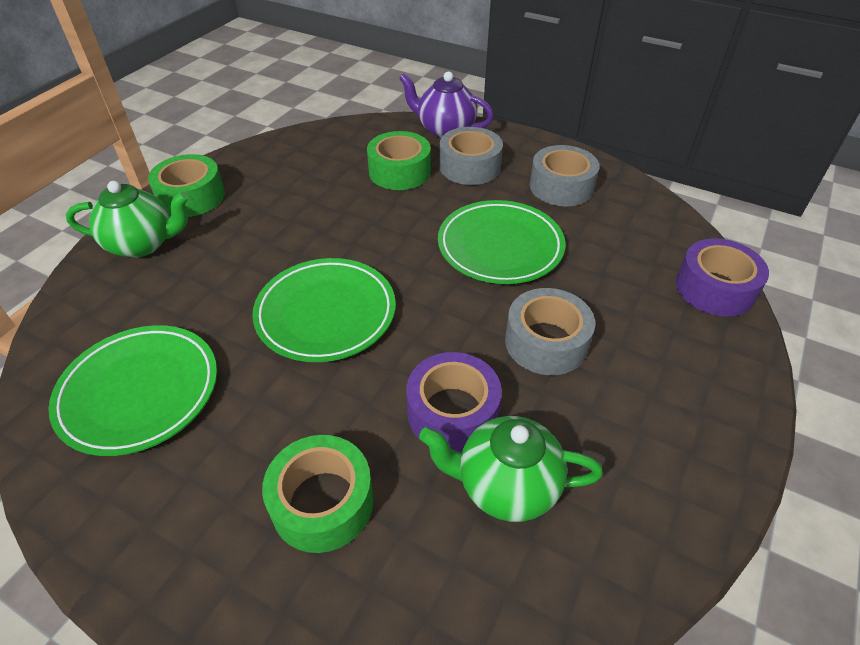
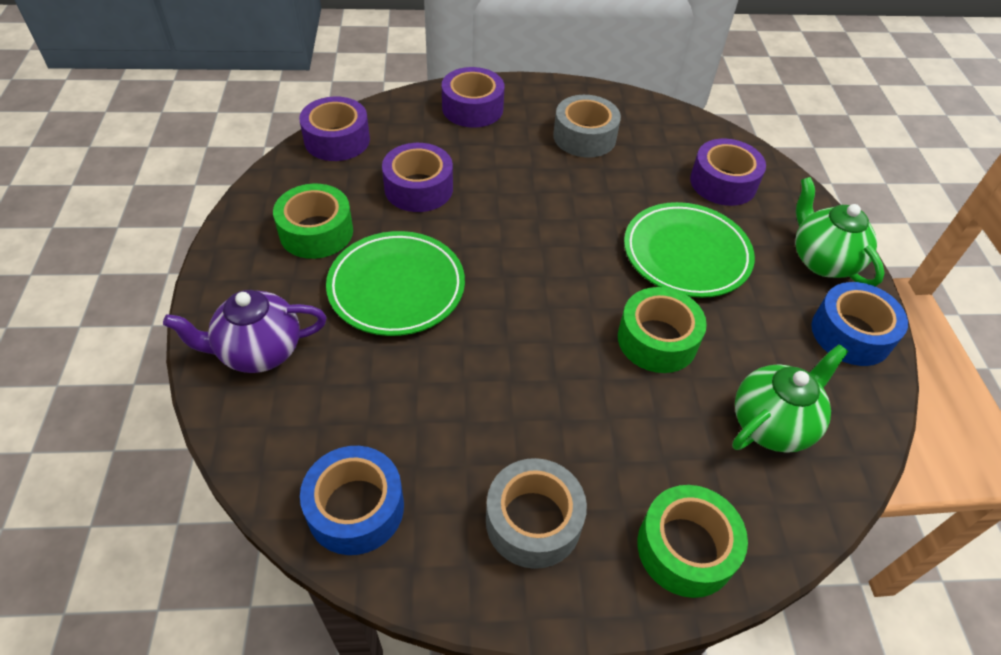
blue tape: none = 0 -> [300,446,404,555] [812,282,908,366] = 2
green plate: [48,325,217,456] [252,258,396,362] [438,200,566,284] = 3 -> [326,231,465,336] [624,202,755,298] = 2
grey tape: [439,127,503,185] [505,288,595,375] [530,145,600,206] = 3 -> [486,458,587,569] [553,95,621,158] = 2
purple tape: [406,352,502,452] [676,238,769,316] = 2 -> [299,97,370,161] [382,143,453,212] [442,67,504,127] [690,139,766,206] = 4

